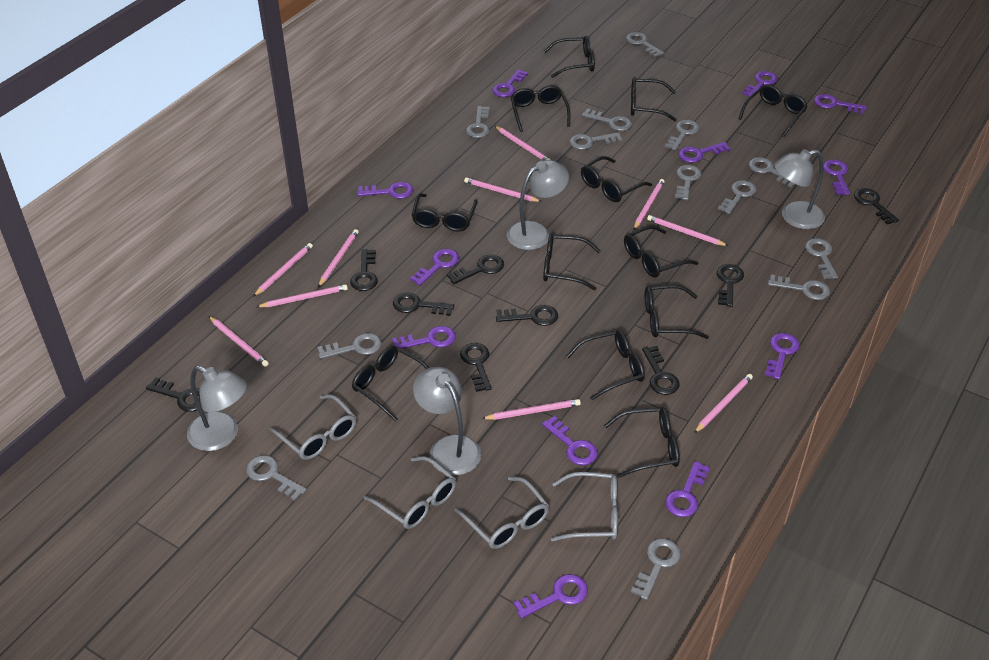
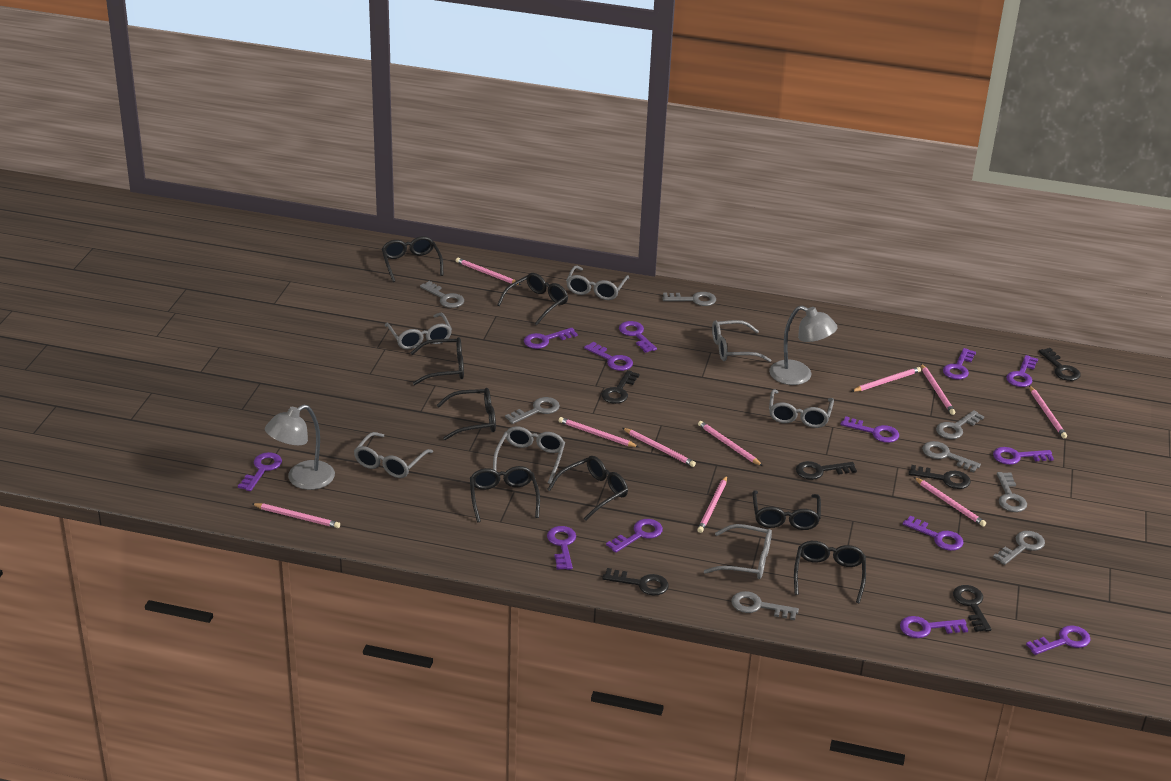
black glasses: [352,345,429,422] [412,194,478,231] [511,85,570,132] [543,234,600,290] [544,36,595,78] [566,330,645,400] [581,156,652,202] [604,407,680,478] [624,226,698,278] [631,77,677,121] [645,285,709,339] [738,85,808,137] = 12 -> [382,236,443,282] [410,337,464,385] [437,388,496,440] [470,466,540,522] [497,273,568,325] [547,456,628,521] [753,490,821,530] [794,541,866,603] = 8
black key: [146,377,201,412] [350,249,378,291] [393,292,454,316] [447,255,504,284] [460,343,492,392] [496,305,558,326] [642,346,680,395] [717,264,744,307] [854,188,899,225] = 9 -> [602,370,640,404] [602,568,669,595] [796,461,857,480] [909,465,971,489] [953,585,992,632] [1039,348,1081,381] = 6
grey glasses: [269,394,356,460] [363,456,456,529] [454,477,549,549] [551,472,618,542] = 4 -> [354,432,433,478] [385,313,452,350] [493,426,565,484] [566,265,629,300] [704,524,772,579] [712,320,771,362] [769,389,834,428] = 7
grey key: [246,455,307,501] [318,333,382,359] [466,106,490,138] [569,132,622,150] [582,108,632,131] [626,32,664,58] [631,538,681,600] [665,120,700,151] [675,165,701,200] [718,180,757,214] [749,157,795,188] [768,274,830,300] [805,238,838,279] = 13 -> [420,281,464,308] [505,397,560,424] [662,292,716,306] [732,591,799,620] [922,441,981,472] [936,410,984,439] [993,531,1045,565] [997,472,1027,512] = 8
grey lamp: [187,366,247,451] [413,367,481,475] [507,160,569,250] [774,149,825,229] = 4 -> [265,405,335,490] [769,306,838,385] = 2
purple key: [357,182,413,199] [392,326,456,349] [410,249,459,286] [492,69,528,97] [514,574,588,618] [542,416,598,465] [665,461,710,517] [679,142,731,163] [742,71,778,97] [765,333,800,380] [814,94,867,114] [823,160,850,195] = 12 -> [238,452,282,491] [524,328,578,349] [547,526,576,570] [584,342,633,371] [606,519,663,553] [619,321,657,353] [841,416,899,443] [900,616,968,638] [903,515,964,551] [943,348,976,380] [993,447,1054,465] [1006,355,1038,387] [1026,625,1091,655] = 13

